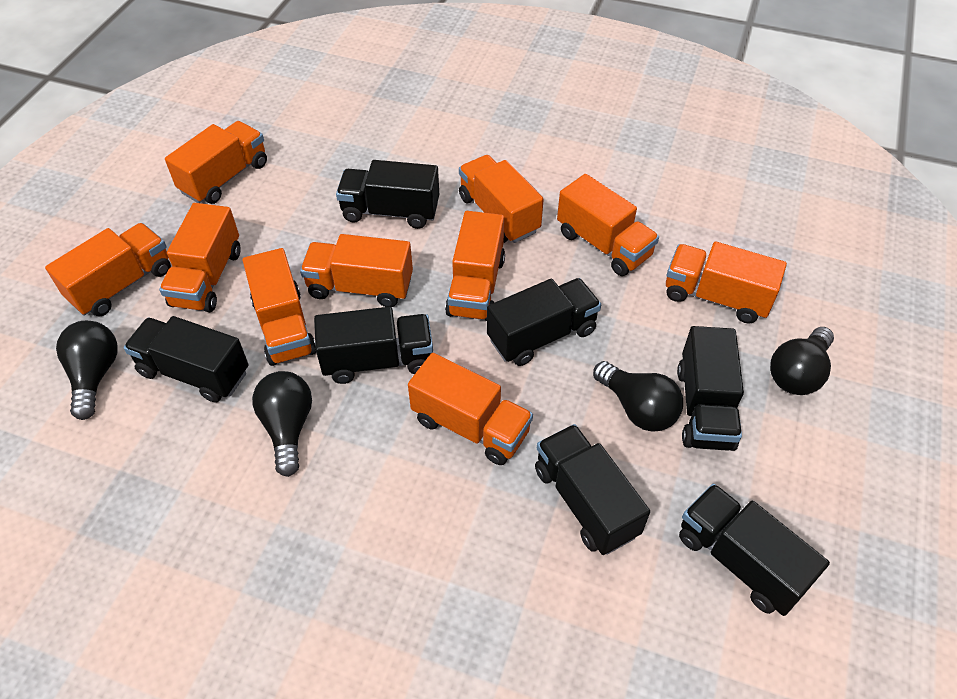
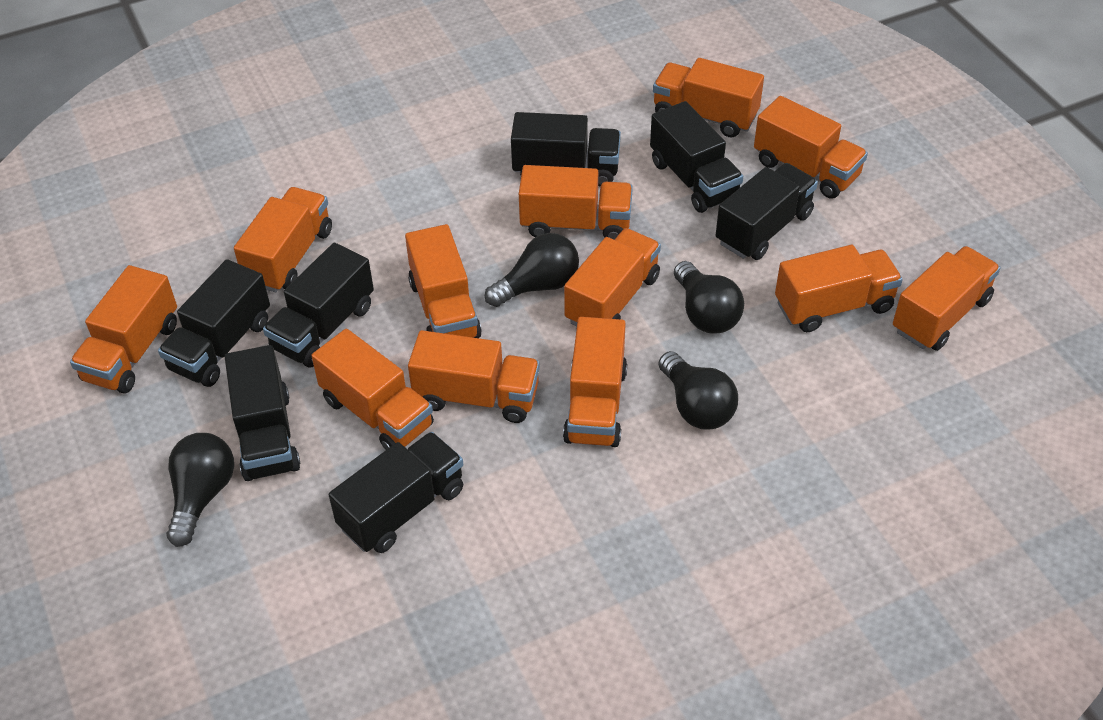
orange truck: [45,223,171,316] [159,203,241,312] [165,121,267,204] [243,248,316,366] [300,234,413,307] [408,353,533,465] [445,211,505,321] [459,155,544,243] [557,174,659,276] [666,241,787,324] = 10 -> [70,265,177,394] [234,187,332,292] [312,329,434,450] [405,224,482,338] [408,330,540,423] [519,165,633,240] [563,317,627,447] [564,228,661,326] [653,58,764,138] [754,96,868,199] [775,245,903,332] [893,246,1001,351] = 12

